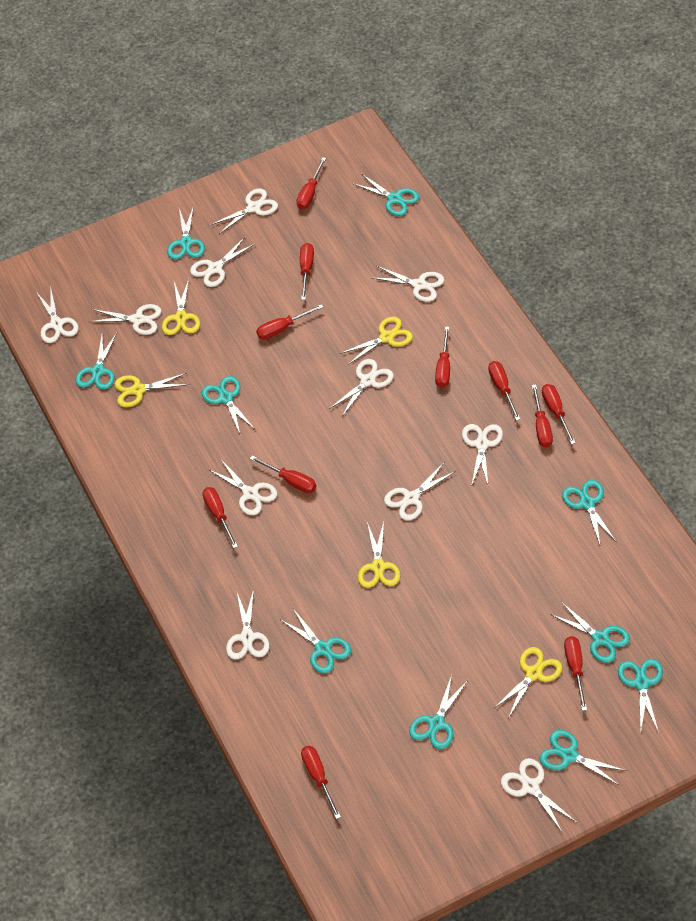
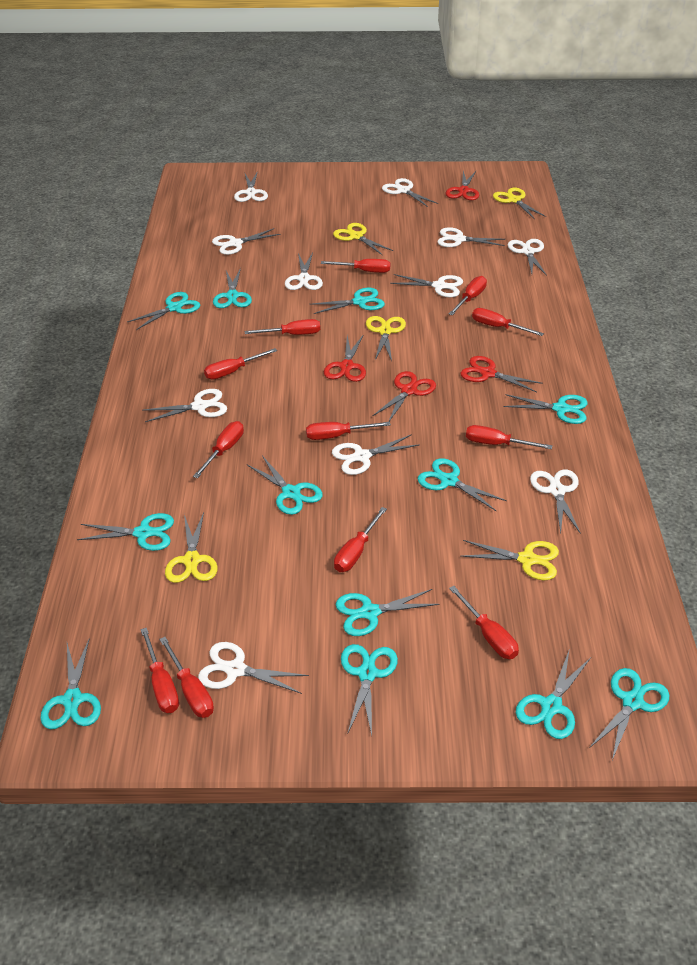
red scissors: none = 0 -> [324,335,366,382] [373,371,436,421] [445,171,479,200] [461,356,543,392] = 4
red screwdriver: [202,487,238,548] [250,456,316,493] [256,304,323,340] [297,157,326,210] [300,243,314,300] [301,746,341,819] [435,327,450,388] [488,361,520,421] [532,384,553,447] [542,384,576,445] [564,636,587,711] = 11 -> [141,628,179,713] [159,637,214,718] [193,421,244,478] [204,348,277,380] [245,319,320,335] [306,422,391,440] [321,259,390,273] [334,507,387,572] [449,276,487,315] [449,586,519,659] [466,425,552,449] [472,308,544,336] = 12
turquoise scissors: [76,333,117,390] [167,206,205,260] [202,376,255,436] [280,610,351,673] [352,174,419,216] [409,675,468,749] [540,730,627,786] [550,602,630,663] [562,480,616,547] [618,659,663,732] = 10 -> [40,638,101,730] [77,513,174,551] [127,292,200,330] [213,268,252,308] [247,456,323,515] [310,288,385,314] [336,589,440,636] [341,644,398,736] [418,458,507,511] [503,394,588,424] [516,648,591,739] [589,668,669,760] = 12

